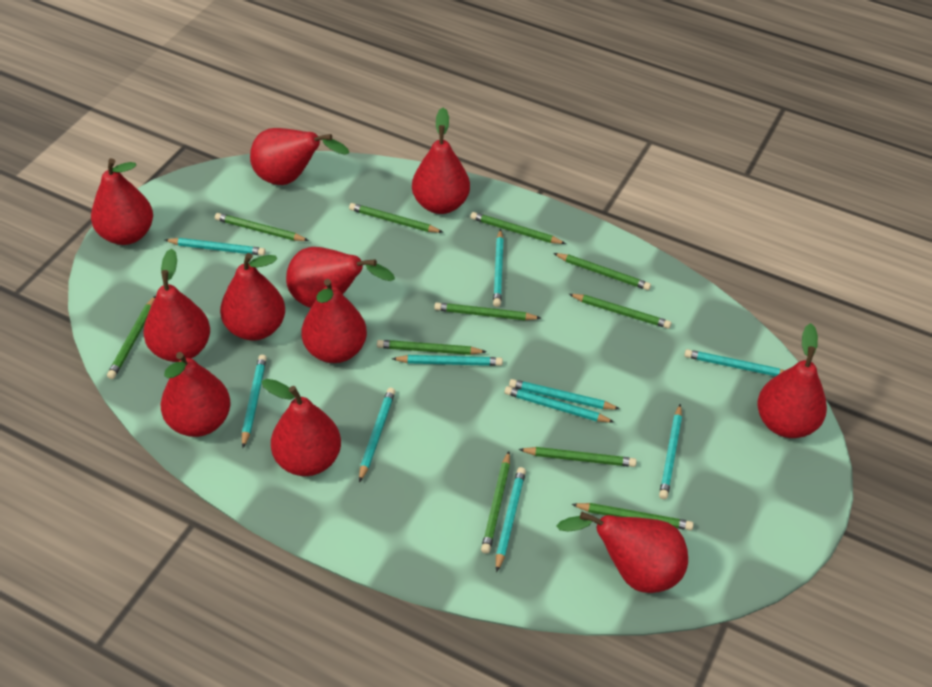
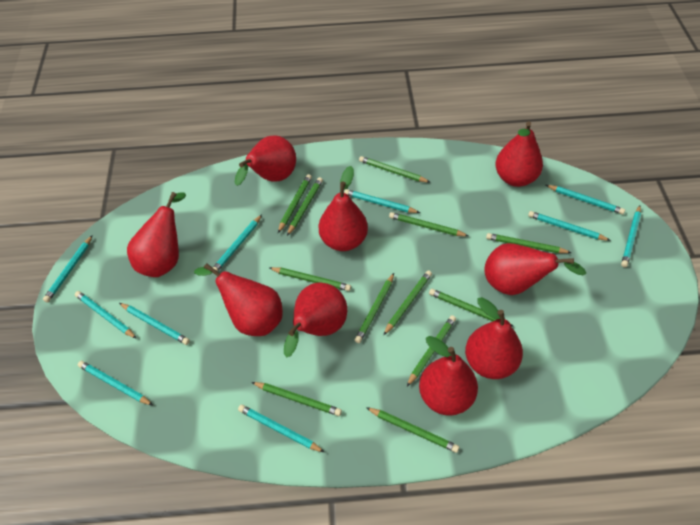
green pencil: [107,295,156,379] [215,213,309,241] [349,203,443,233] [377,340,487,355] [434,302,541,320] [471,212,566,244] [481,451,510,553] [518,447,637,467] [553,253,651,290] [569,294,671,329] [571,503,694,531] = 11 -> [252,382,342,416] [270,267,351,291] [278,174,312,233] [287,177,323,236] [355,273,394,343] [359,156,430,182] [366,407,459,453] [383,270,432,336] [389,212,468,236] [407,315,456,386] [429,289,514,327] [486,233,572,253] = 12
red pear: [91,158,153,245] [143,249,210,362] [161,352,231,437] [220,253,285,340] [250,128,350,185] [261,379,341,476] [286,247,395,308] [301,279,367,363] [412,107,470,214] [557,512,688,593] [757,323,827,438] = 11 -> [127,192,186,277] [194,263,283,336] [234,135,296,186] [284,283,347,357] [319,166,368,251] [419,336,478,416] [465,297,523,379] [484,243,586,295] [495,121,543,187] = 9

